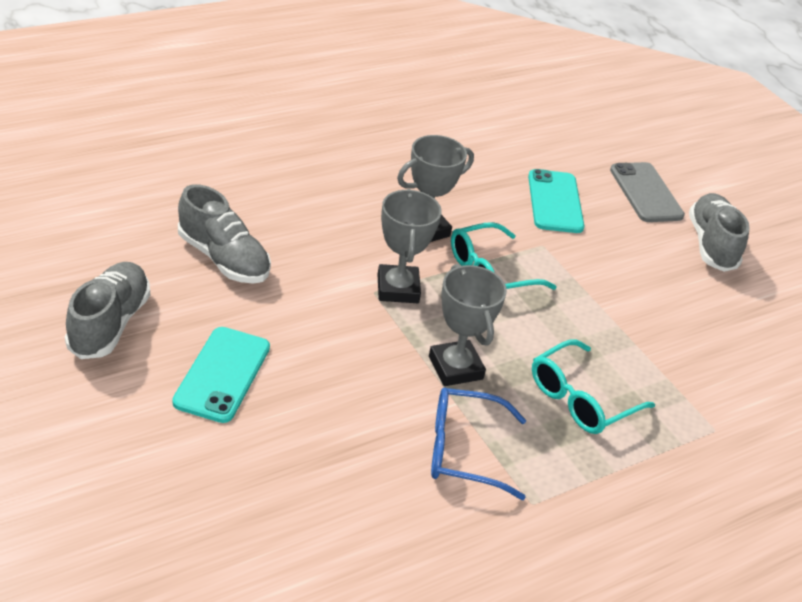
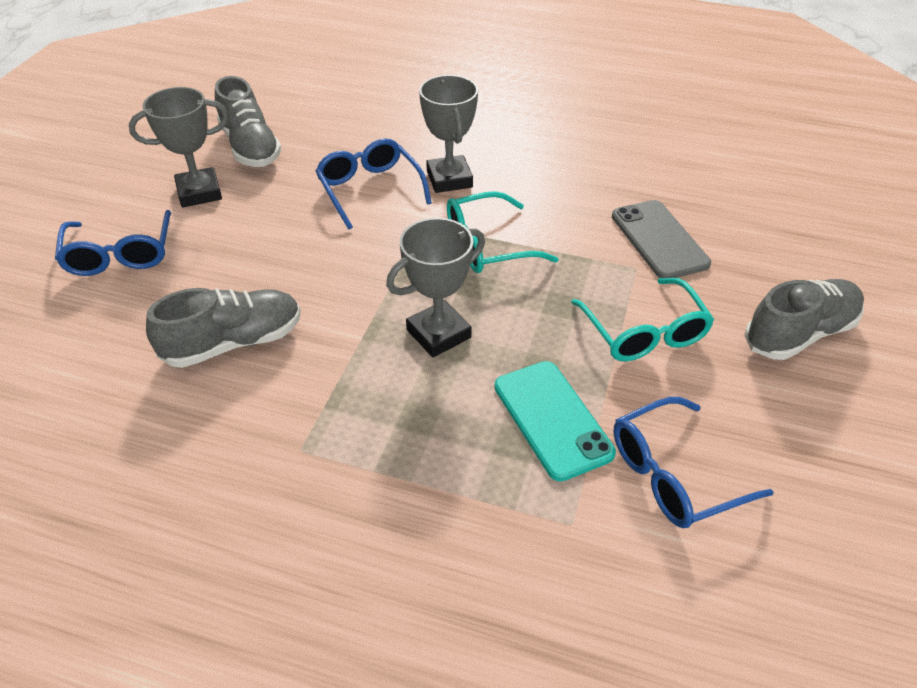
blue glasses: [431,387,526,500] = 1 -> [55,210,171,276] [315,138,432,230] [614,397,774,528] = 3
turquoise phone: [172,327,270,423] [528,169,584,233] = 2 -> [494,361,616,481] = 1

